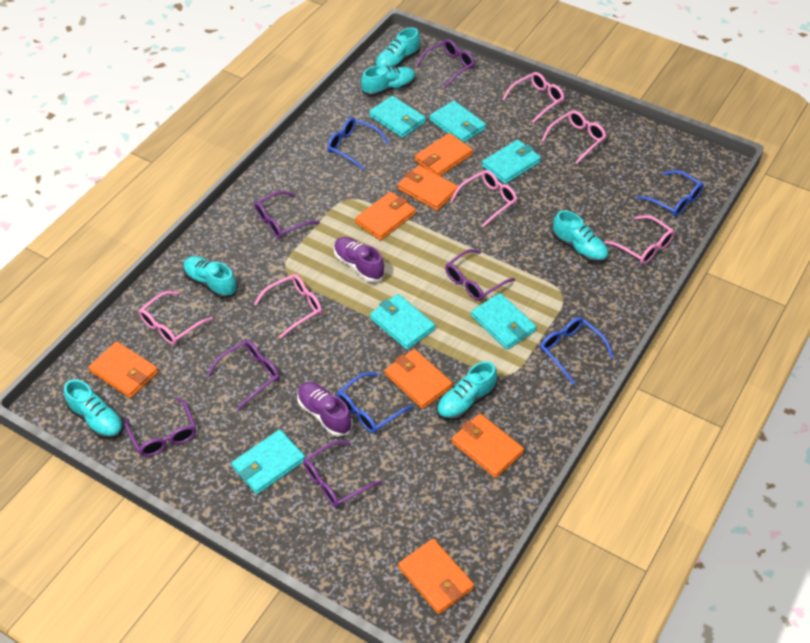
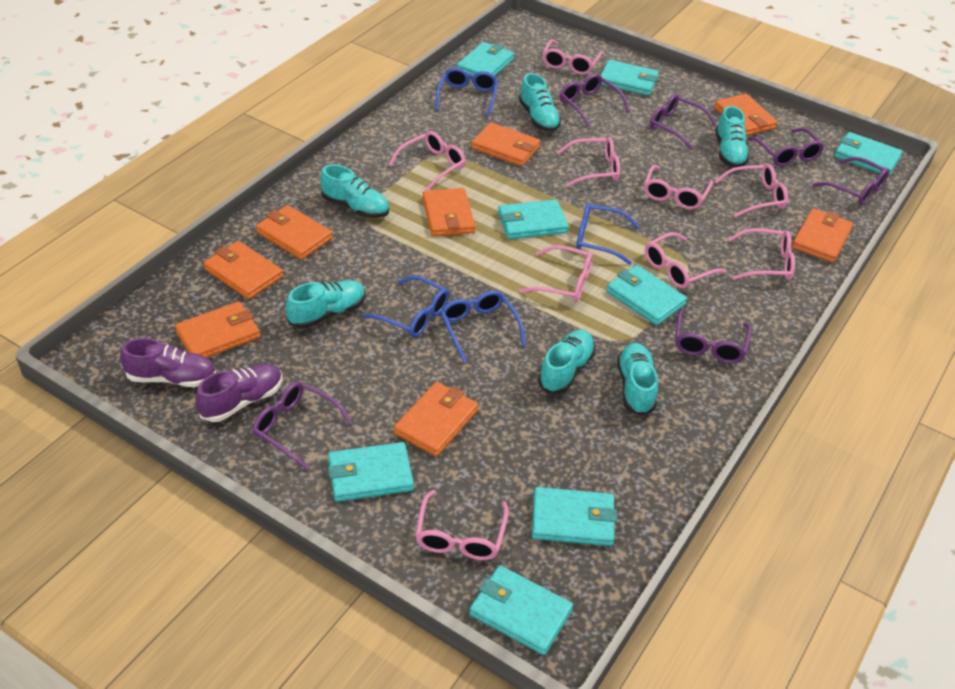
orange wallet: [89,342,158,398] [355,192,416,241] [385,349,453,409] [398,165,458,211] [398,539,474,614] [415,133,473,176] [452,414,524,478] = 7 -> [175,301,260,358] [204,241,283,299] [256,205,333,260] [394,382,478,456] [422,188,476,237] [471,122,540,166] [714,93,778,136] [792,209,853,263] = 8
pink glasses: [139,291,213,345] [254,274,322,338] [451,170,517,228] [502,72,564,123] [541,110,606,164] [605,215,675,264] = 6 -> [389,131,466,191] [415,490,509,560] [519,245,593,302] [542,39,603,75] [557,137,620,187] [644,165,713,210] [645,232,726,289] [714,164,788,218] [728,228,795,280] = 9
turquoise wallet: [231,429,305,494] [369,96,426,138] [370,294,435,350] [430,101,486,142] [471,293,536,350] [482,140,541,184] = 6 -> [328,442,414,502] [457,42,514,76] [469,565,573,655] [498,199,569,240] [532,487,617,546] [600,60,659,96] [607,265,687,325] [834,132,903,176] = 8

